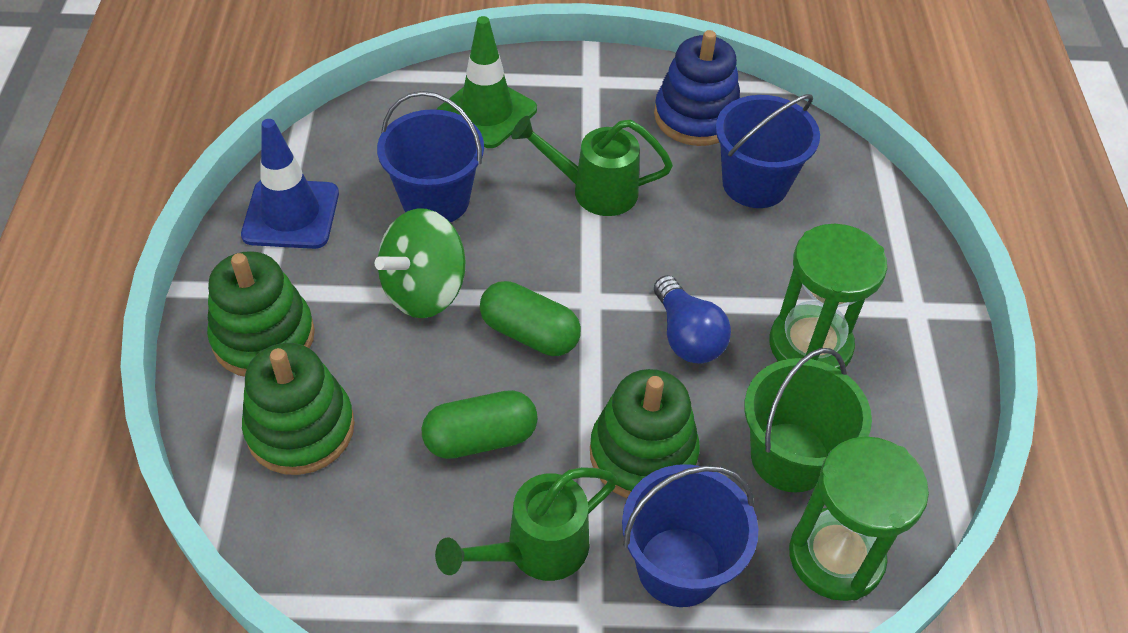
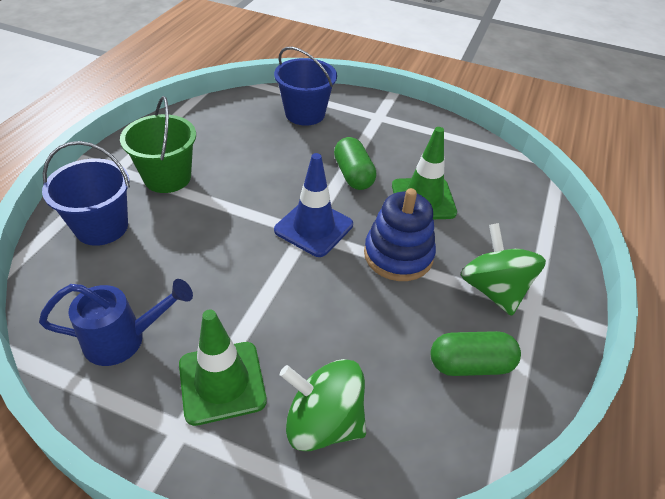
blue bucket: [377,91,484,222] [622,464,758,607] [716,94,820,208] = 3 -> [42,141,130,246] [274,47,337,126] = 2
blue light bulb: [654,275,731,363] = 1 -> none = 0
blue watering can: none = 0 -> [39,279,193,366] = 1
green hourglass: [769,224,887,370] [789,436,929,601] = 2 -> none = 0
green spinning top: [375,208,465,318] = 1 -> [280,359,366,451] [461,223,546,316] = 2
green stacking toy: [207,251,315,377] [242,343,355,475] [590,369,700,498] = 3 -> none = 0
green traffic cone: [436,16,537,148] = 1 -> [179,310,267,426] [392,127,457,219] = 2
green watering can: [435,467,618,581] [511,116,673,216] = 2 -> none = 0

